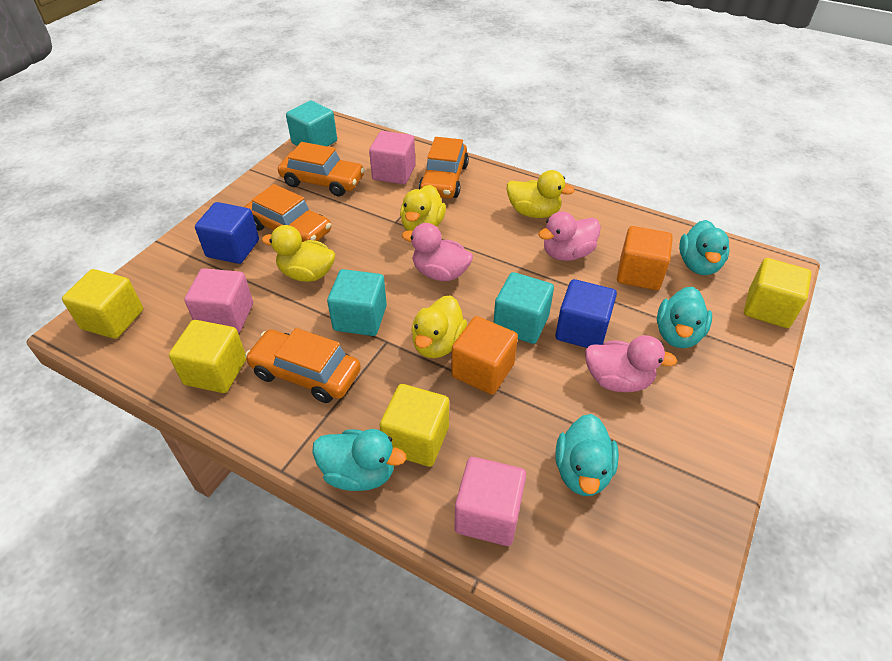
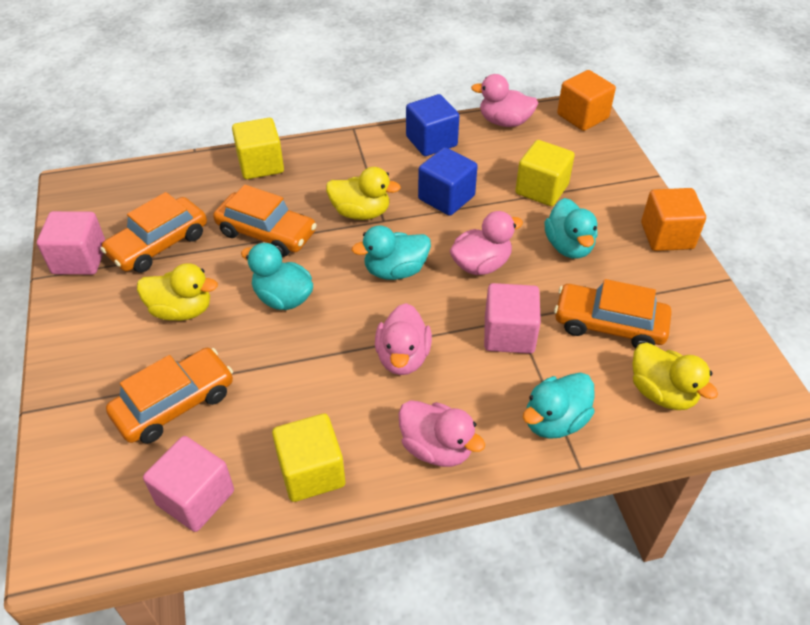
pink duck: [402,223,473,281] [538,212,601,261] [585,335,677,392] = 3 -> [375,303,432,375] [398,400,485,467] [450,211,523,275] [471,74,538,127] = 4
turquoise cube: [286,101,337,147] [327,269,387,336] [493,272,554,344] = 3 -> none = 0
yellow cube: [62,269,143,339] [169,320,246,393] [380,384,449,467] [744,258,811,328] = 4 -> [232,118,284,179] [272,414,345,502] [515,140,575,206] = 3
yellow duck: [262,225,335,282] [400,185,446,231] [411,295,467,358] [507,170,575,218] = 4 -> [137,263,218,321] [326,167,401,220] [633,342,718,410] = 3

